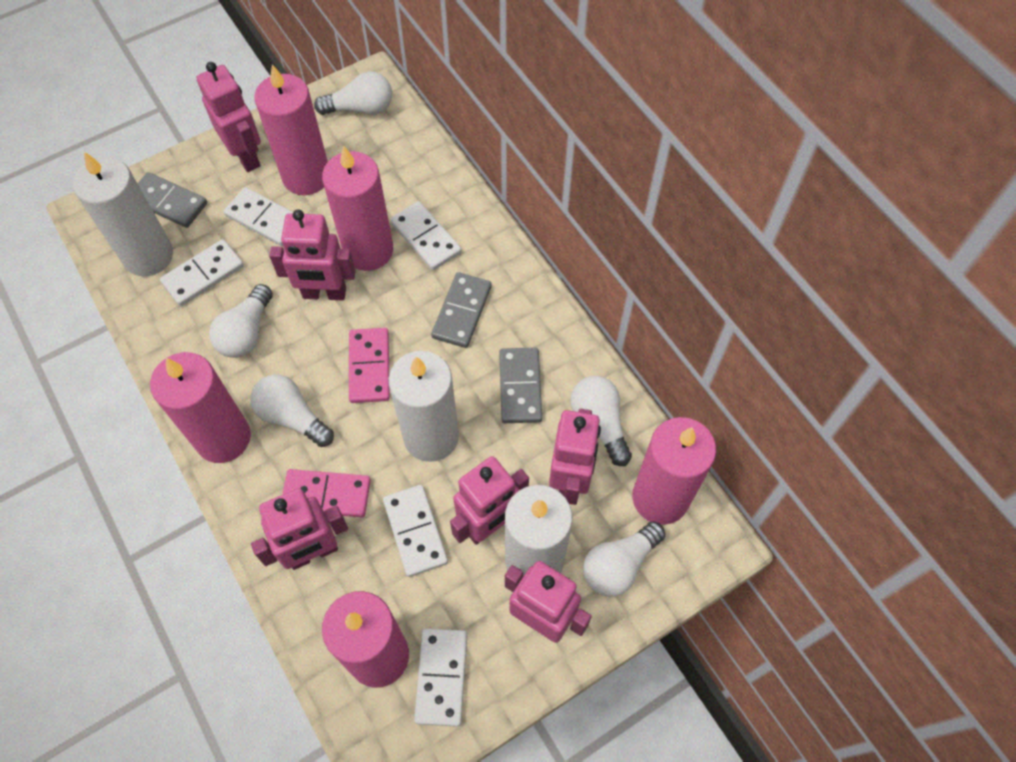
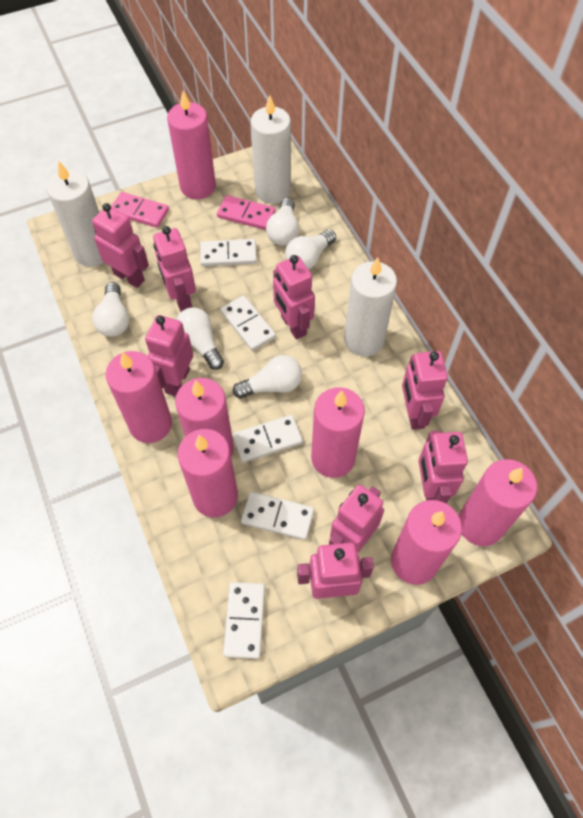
grey domino: [137,172,207,228] [431,272,492,348] [499,348,542,423] = 3 -> none = 0
pink candle: [150,352,251,463] [254,64,328,195] [322,146,393,271] [322,591,409,688] [632,417,716,525] = 5 -> [106,351,172,443] [167,91,216,199] [175,378,234,457] [178,429,238,517] [311,387,365,478] [391,500,462,585] [459,459,537,546] = 7
pink robot: [196,62,261,172] [251,488,348,570] [269,209,356,300] [450,456,529,545] [505,561,592,643] [549,409,601,505] = 6 -> [92,203,149,288] [145,315,193,396] [153,226,196,312] [273,255,315,339] [297,543,374,599] [329,485,384,553] [402,351,448,430] [418,430,468,504] = 8

